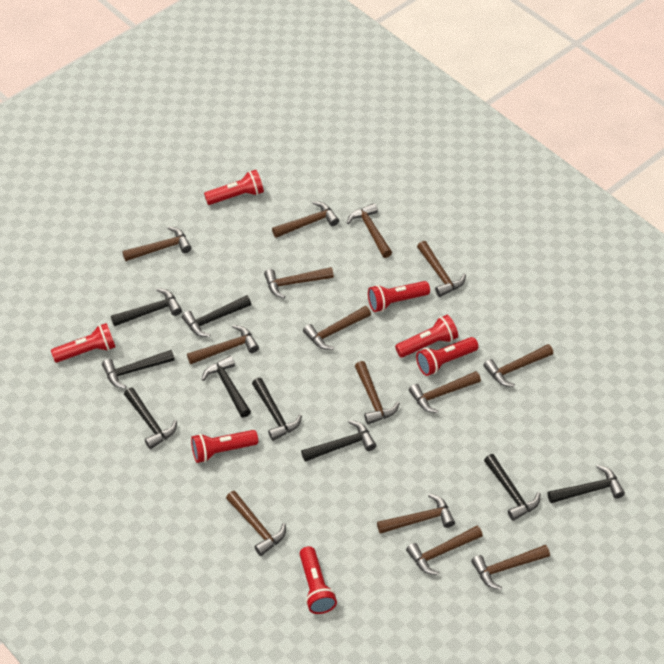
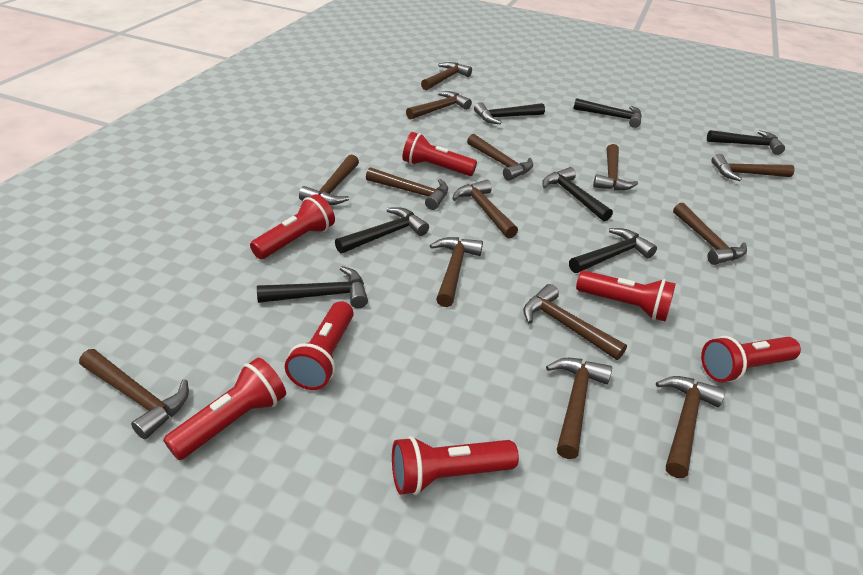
black hammer: [102,350,175,389] [111,288,182,326] [124,388,177,449] [182,295,251,337] [201,356,251,417] [252,378,302,441] [301,420,377,462] [484,454,540,521] [548,465,625,503] = 9 -> [257,266,368,308] [335,207,429,254] [474,102,545,124] [542,167,613,221] [569,228,657,273] [573,98,642,128] [707,130,785,155] = 7

